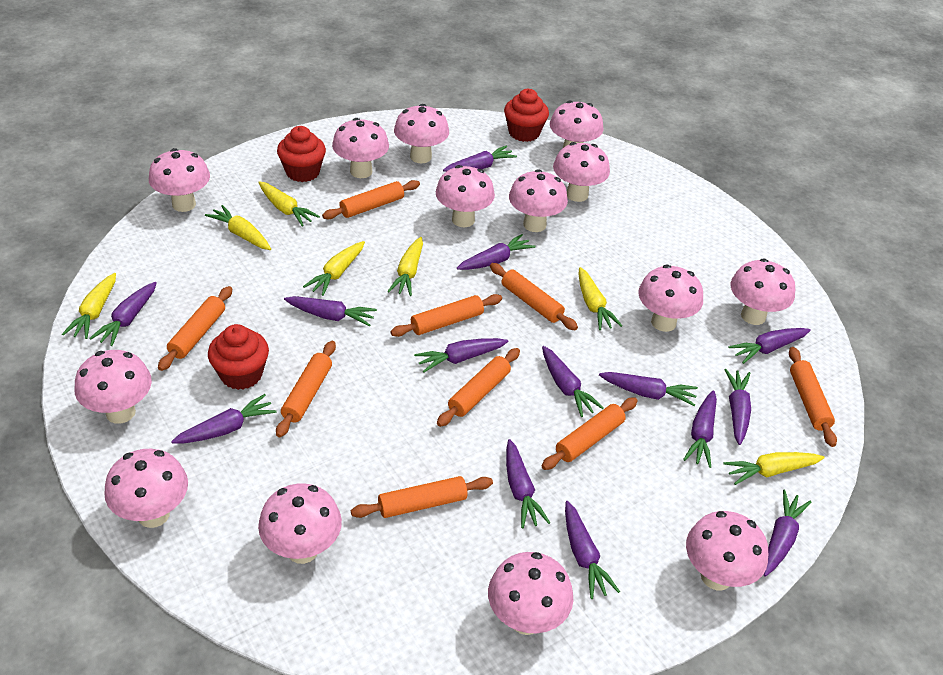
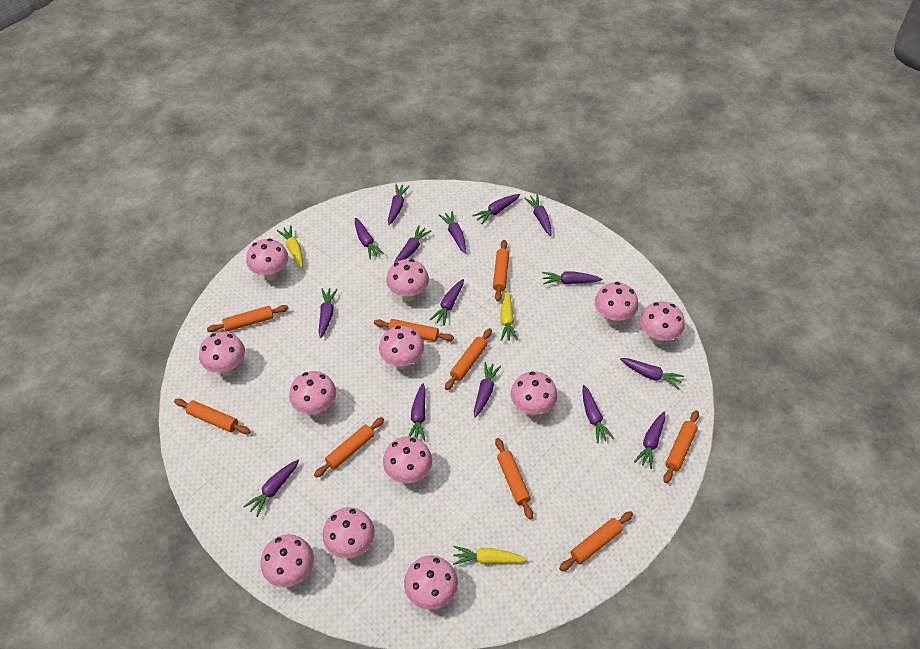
pink mushroom: [75,350,152,424] [104,449,188,528] [149,148,210,212] [258,484,342,564] [332,118,389,178] [394,104,449,163] [436,165,495,227] [488,552,573,635] [509,169,568,232] [550,100,603,148] [553,142,610,202] [638,265,703,332] [686,511,768,590] [731,259,795,325] = 14 -> [199,332,245,376] [246,239,289,281] [261,534,314,587] [289,371,336,416] [322,507,375,559] [379,326,424,370] [383,436,432,483] [386,259,429,301] [404,555,458,610] [511,371,558,416] [595,282,638,325] [640,301,685,345] = 12
purple carrot: [89,282,157,346] [171,394,276,444] [284,296,377,327] [414,338,508,373] [443,146,517,172] [457,234,535,270] [506,439,550,528] [542,346,604,417] [565,501,620,599] [599,372,698,406] [683,390,717,468] [724,369,751,445] [728,328,811,364] [764,490,811,577] = 14 -> [243,460,299,517] [319,288,338,338] [355,217,384,259] [388,184,410,225] [394,225,431,263] [408,383,426,442] [430,279,464,326] [439,211,466,253] [472,194,520,224] [474,362,501,418] [524,194,551,236] [542,271,602,285] [582,385,614,443] [620,358,684,389] [634,411,665,469] = 15
red cupcake: [208,324,269,390] [277,126,326,182] [504,89,549,142] = 3 -> none = 0
yellow carrot: [62,273,116,339] [205,205,271,250] [258,181,320,227] [303,241,365,296] [387,237,423,296] [579,267,622,330] [723,452,825,485] = 7 -> [277,225,303,268] [453,546,528,565] [500,291,518,341] = 3

